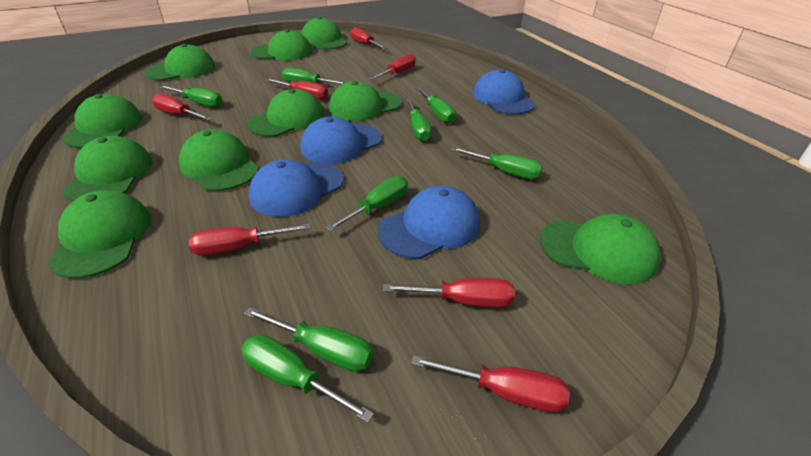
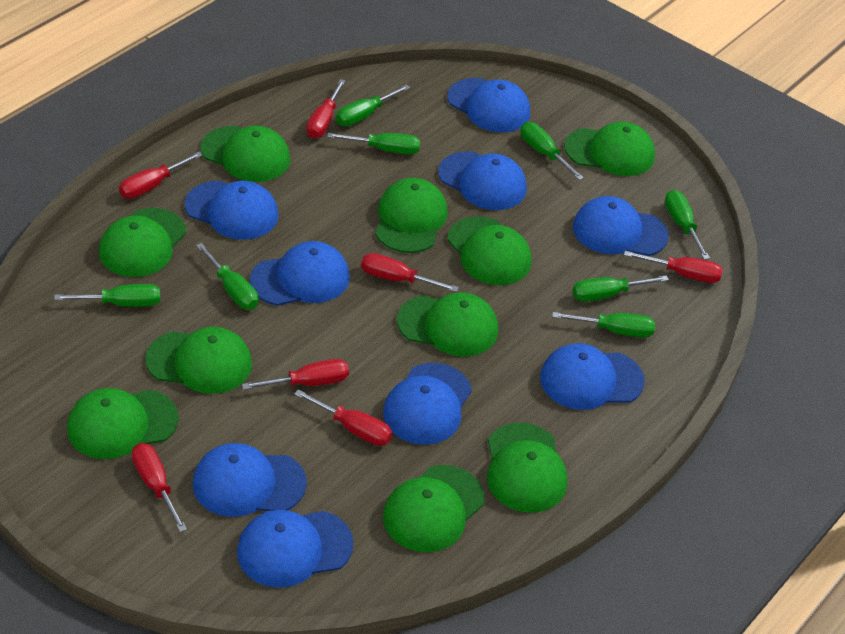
blue cap: [249,159,343,217] [300,116,382,164] [378,186,480,259] [473,69,535,115] = 4 -> [184,180,279,240] [193,443,307,517] [237,510,354,588] [250,241,350,306] [383,363,472,445] [438,151,527,210] [447,78,530,132] [540,343,645,410] [573,196,669,256] = 9

